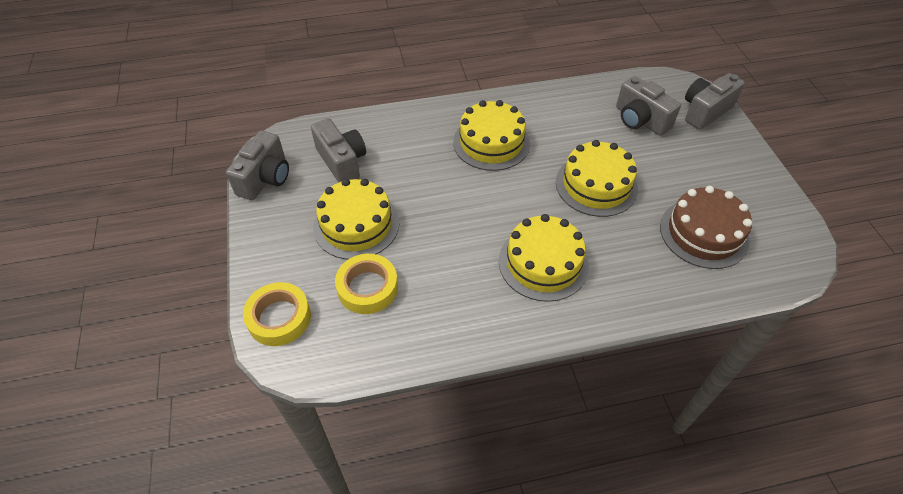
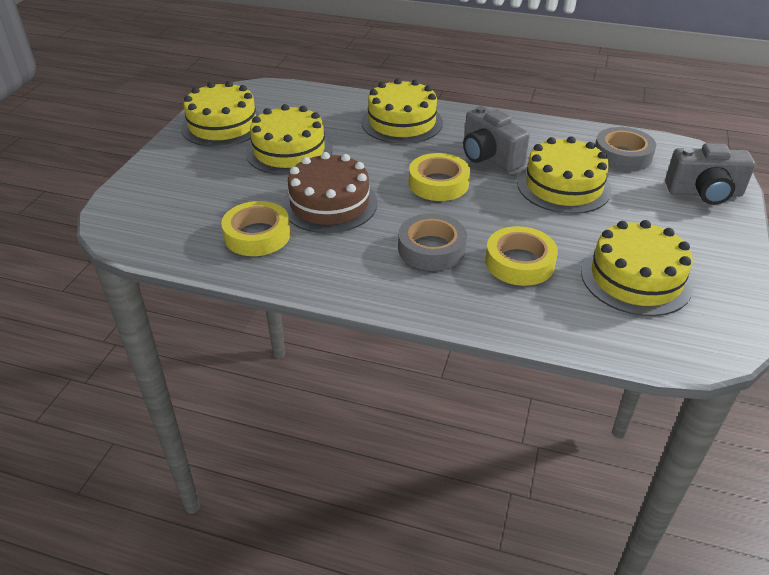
grey camera: [226,131,289,200] [311,118,366,183] [616,76,681,136] [685,73,745,130] = 4 -> [463,106,530,172] [665,143,756,205] = 2
grey tape: none = 0 -> [398,213,467,271] [595,127,656,171] = 2
yellow cake: [313,179,399,260] [453,100,530,171] [499,214,589,302] [556,140,638,217] = 4 -> [181,81,260,147] [246,104,332,175] [361,78,443,144] [517,136,611,214] [581,220,693,316] = 5
yellow tape: [243,282,311,346] [335,254,398,314] = 2 -> [221,201,291,256] [409,153,470,201] [485,226,558,286] = 3

